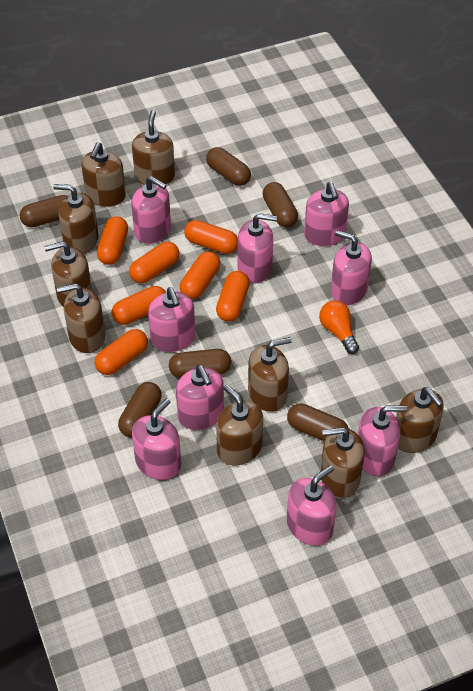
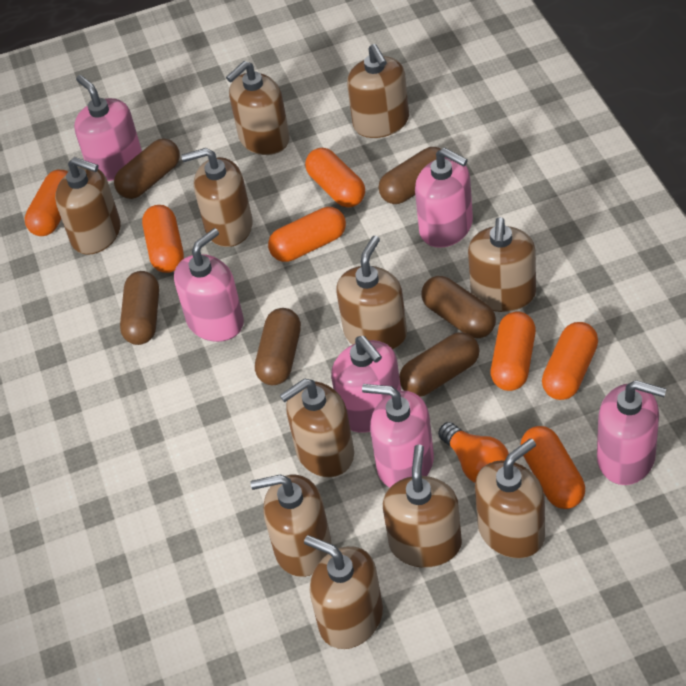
brown soap dispenser: [44,241,92,307] [53,184,99,254] [57,283,105,353] [81,142,126,207] [132,110,175,185] [216,384,263,465] [248,337,292,412] [320,427,365,497] [396,387,444,453] = 9 -> [55,157,121,255] [181,148,253,247] [226,61,290,155] [250,474,331,577] [280,378,354,477] [304,535,383,649] [336,236,407,349] [347,44,409,138] [383,444,462,568] [468,217,536,312] [475,439,545,558] = 11
pink soap dispenser: [131,176,171,244] [132,398,181,480] [148,287,195,352] [176,365,224,430] [237,213,277,283] [287,465,337,546] [304,182,349,246] [331,230,372,305] [358,405,407,476] = 9 -> [74,75,142,181] [174,228,244,342] [331,336,401,432] [362,384,434,488] [415,148,473,248] [597,380,666,485] = 6

